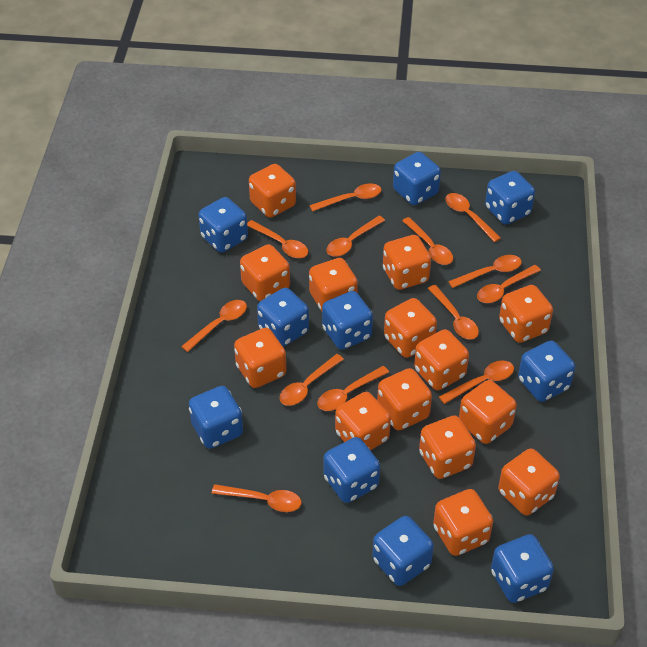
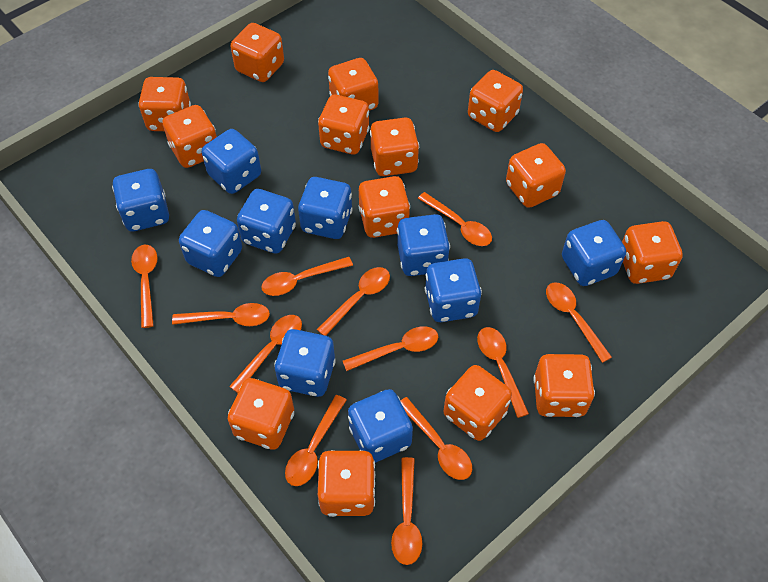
orange spoon: [181,300,247,352] [212,484,301,512] [247,220,308,258] [280,354,344,406] [310,184,381,212] [317,366,389,411] [326,216,385,257] [402,217,453,265] [428,285,479,339] [439,360,514,404] [445,193,501,242] [448,255,522,288] [477,265,541,303] = 13 -> [131,245,158,328] [172,303,270,326] [229,315,302,393] [261,257,353,296] [285,395,346,486] [316,267,390,336] [343,326,438,371] [391,457,423,565] [400,397,472,480] [418,192,492,246] [477,327,529,418] [546,282,612,363] = 12

